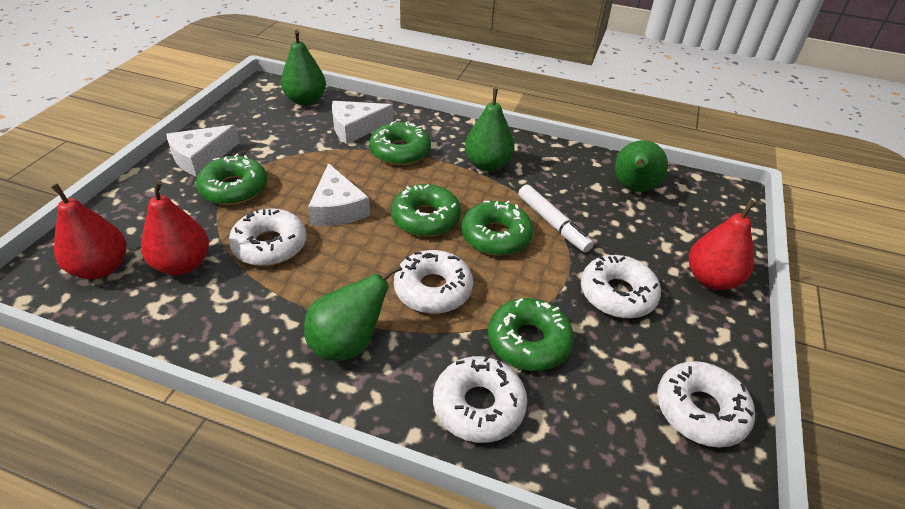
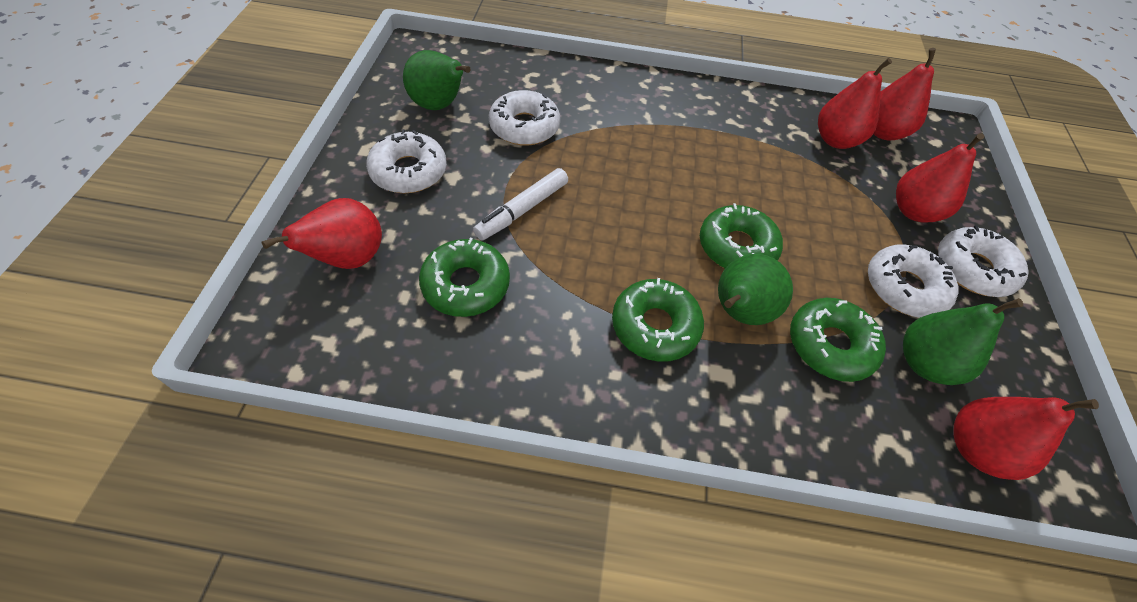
green donut: [196,154,267,205] [369,121,431,165] [391,184,461,237] [461,200,533,256] [488,298,574,371] = 5 -> [419,238,510,317] [612,278,704,362] [700,203,783,269] [790,298,886,382] = 4
green pear: [281,30,326,105] [304,264,402,361] [465,88,515,171] [615,140,668,192] = 4 -> [403,50,471,110] [718,254,793,325] [903,298,1023,385] = 3
red pear: [51,183,126,279] [141,181,209,275] [689,199,756,290] = 3 -> [262,198,382,269] [818,58,892,149] [874,48,936,140] [896,133,985,223] [953,397,1099,480] = 5
white cheese: [166,125,239,177] [308,163,370,226] [332,101,393,144] = 3 -> none = 0
white donut: [229,208,307,266] [394,250,473,314] [433,355,527,443] [581,255,661,318] [657,361,755,448] = 5 -> [366,129,447,193] [489,90,560,146] [868,244,959,318] [938,225,1029,297] = 4

